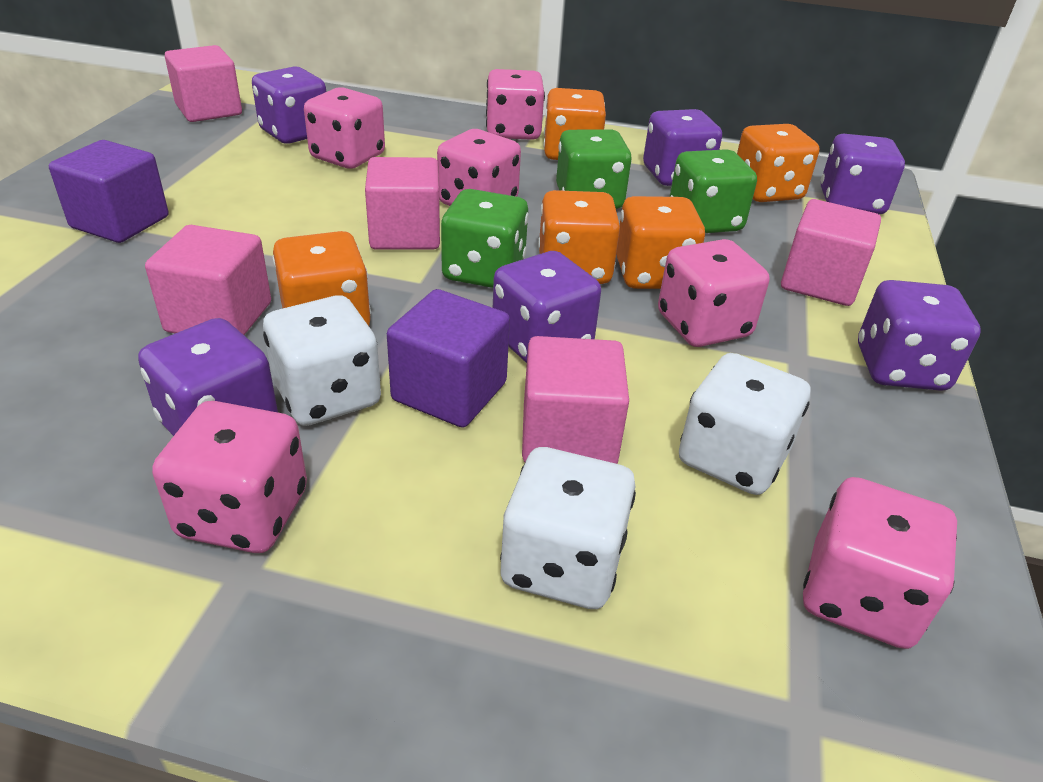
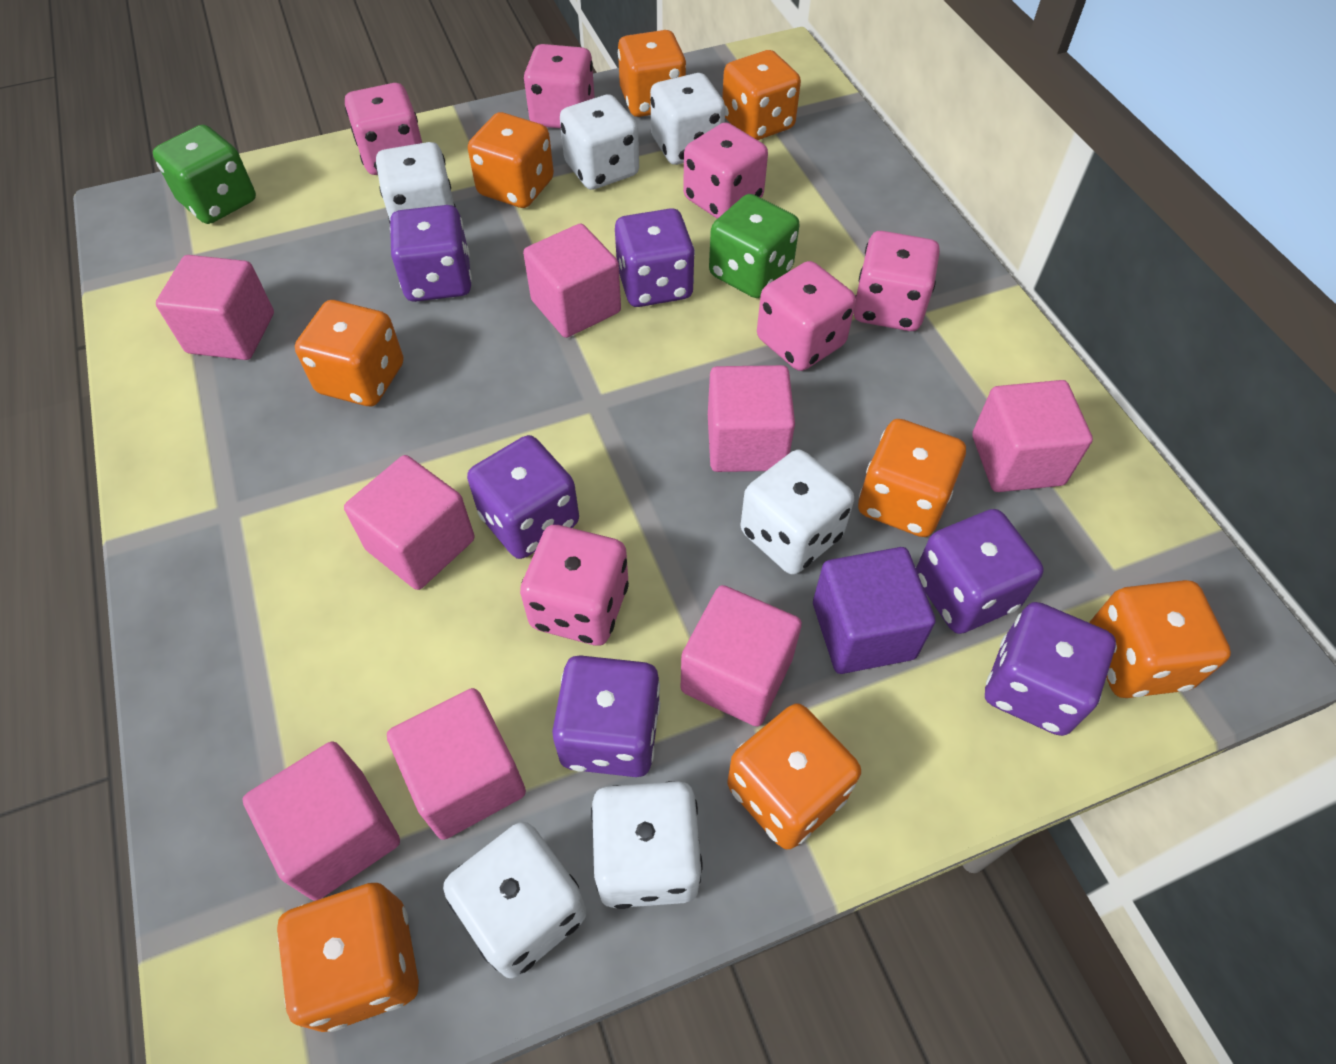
green dice: [441,189,529,288] [556,129,632,209] [669,149,757,233] = 3 -> [153,125,256,224] [709,194,800,298] = 2
orange dice: [273,231,371,326] [538,190,620,284] [543,88,606,160] [616,196,705,289] [737,124,819,202] = 5 -> [277,883,419,1032] [295,300,403,406] [468,112,554,208] [618,30,686,117] [722,50,801,140] [727,703,861,849] [858,419,966,537] [1089,580,1231,698] = 8
pink cube: [145,225,271,335] [165,45,242,122] [365,157,440,250] [522,336,629,464] [781,199,881,306] = 5 -> [156,255,274,360] [243,742,400,901] [344,455,474,590] [387,688,526,840] [523,224,621,338] [681,585,802,726] [708,365,795,472] [972,380,1093,492] = 8
purple cube: [49,140,168,243] [387,289,510,428] = 2 -> [813,547,936,674] = 1
white dice: [263,295,381,426] [500,447,636,609] [679,353,811,495] = 3 -> [376,142,456,223] [443,822,587,978] [560,95,639,190] [591,781,702,909] [650,73,725,165] [740,450,854,575] = 6

